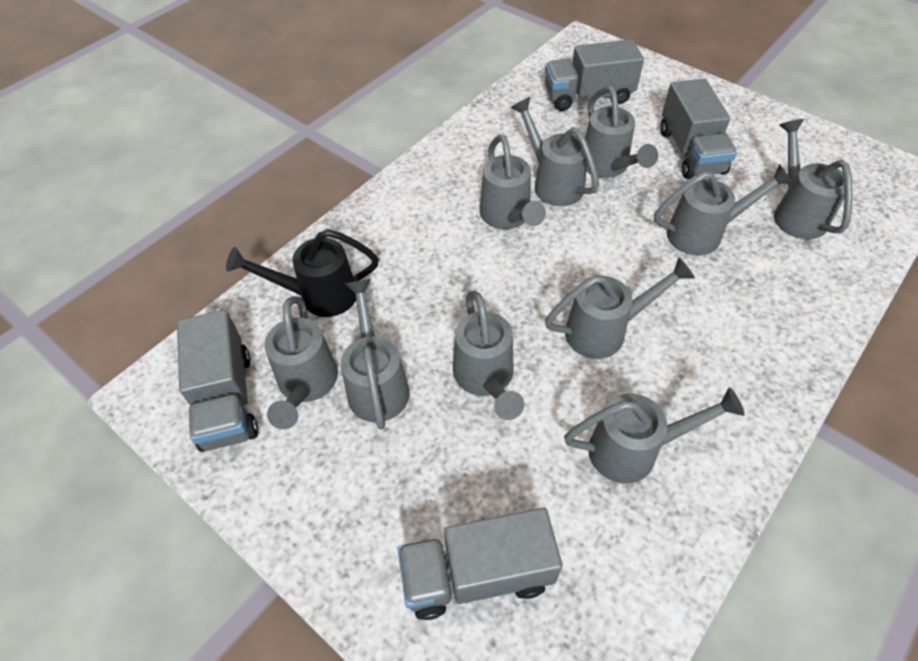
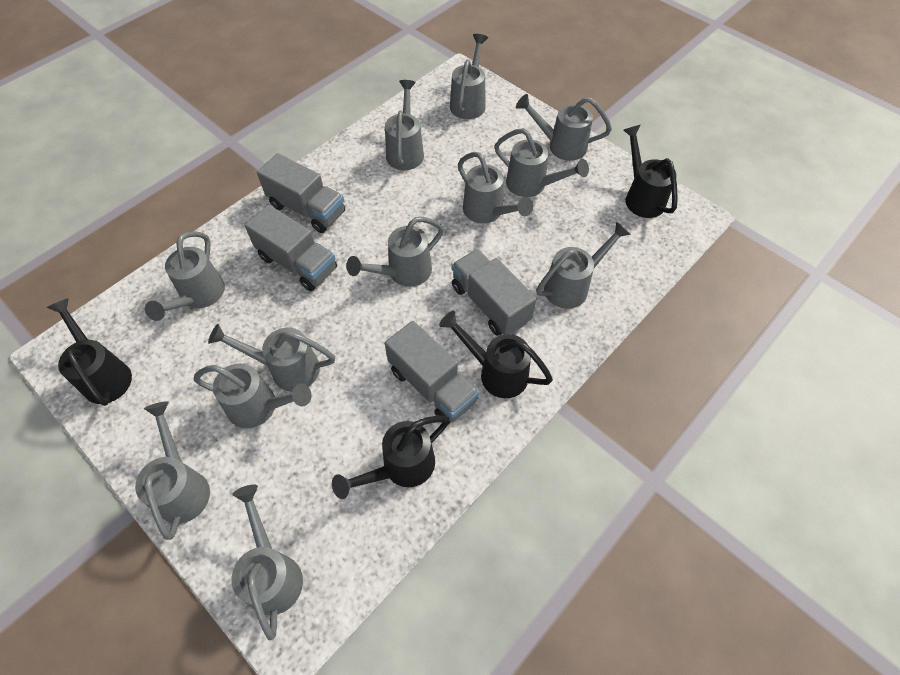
black watering can: [226,229,379,317] = 1 -> [46,298,132,406] [332,416,449,499] [439,311,553,398] [623,125,678,218] = 4
grey watering can: [265,296,338,429] [341,279,409,429] [453,291,524,420] [480,135,546,229] [511,97,599,206] [545,257,695,359] [564,387,745,484] [585,86,658,178] [654,164,793,255] [774,119,853,239] = 10 -> [135,401,210,540] [145,231,225,321] [194,363,312,428] [208,324,335,391] [232,484,303,640] [346,217,444,287] [385,80,424,170] [450,34,488,119] [458,152,533,223] [495,128,589,197] [516,94,612,161] [536,221,631,309] = 12

